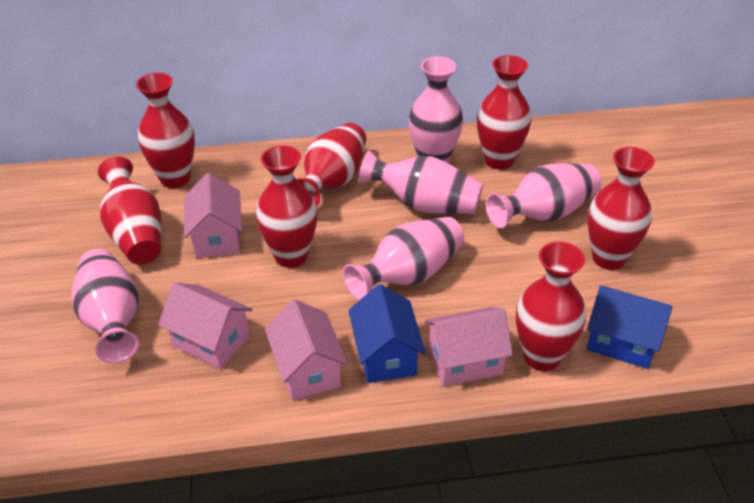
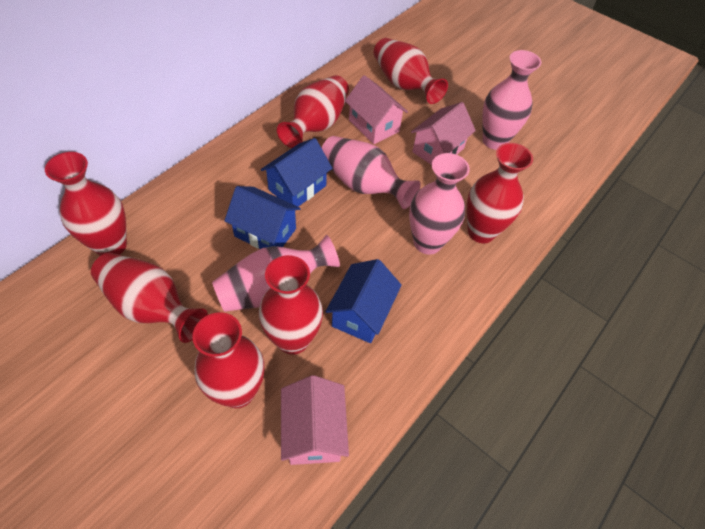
blue house: [348,284,426,383] [587,285,673,369] = 2 -> [224,186,301,249] [261,138,332,207] [325,259,402,343] = 3
pink house: [158,282,253,369] [184,173,242,258] [265,299,348,401] [425,307,513,386] = 4 -> [281,375,349,465] [345,75,408,144] [411,102,476,165] = 3
pink vase: [72,248,139,363] [343,217,464,300] [359,150,483,214] [409,56,463,163] [486,163,602,228] = 5 -> [212,235,340,312] [322,136,421,209] [409,153,470,254] [482,50,541,150] = 4

